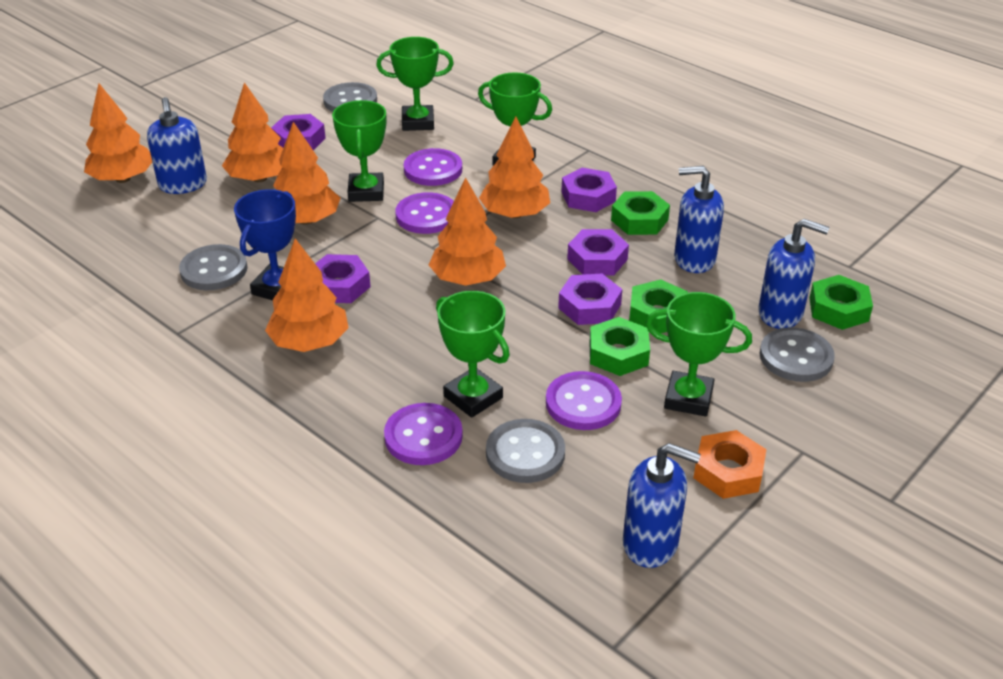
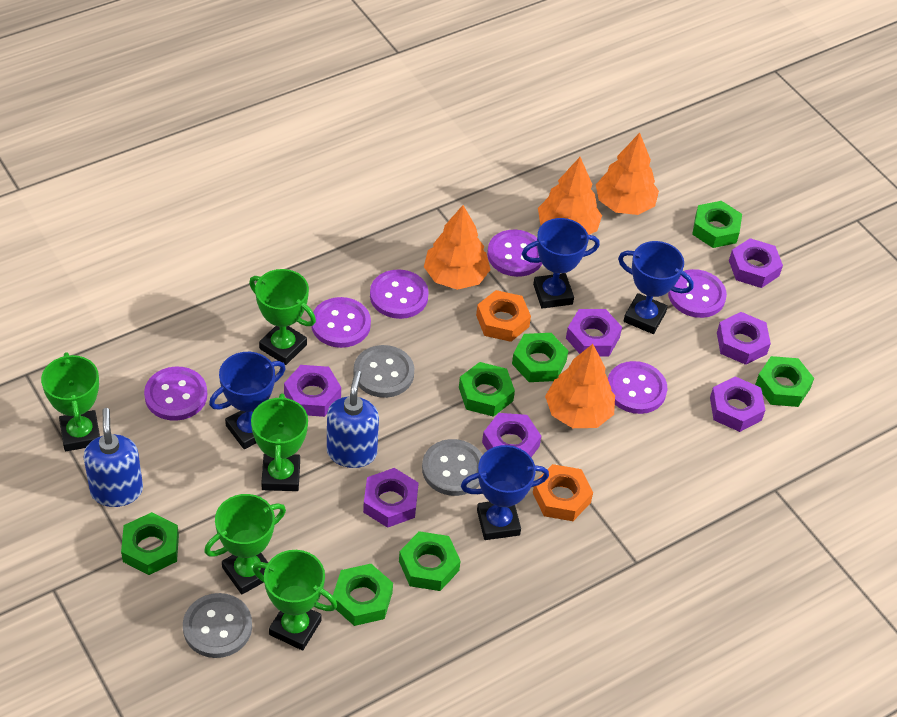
blue soap dispenser: [147,97,207,194] [623,443,701,568] [674,166,724,273] [758,219,829,329] = 4 -> [83,408,143,507] [327,371,379,468] = 2
blue trophy: [234,189,296,300] = 1 -> [209,352,286,449] [461,445,549,540] [522,218,600,309] [618,241,694,334] = 4
green nut: [589,317,650,376] [611,191,670,235] [629,279,688,333] [809,275,873,330] = 4 -> [121,512,179,575] [333,564,393,626] [399,531,461,591] [459,362,515,417] [512,333,568,382] [692,201,742,248] [755,356,814,407] = 7
grey button: [179,244,248,290] [323,82,377,112] [486,419,565,483] [760,327,835,382] = 4 -> [183,593,252,658] [353,345,414,398] [422,439,482,496] = 3
orange nut: [693,430,767,499] = 1 -> [476,290,531,342] [533,464,593,521] = 2
orange tree: [84,84,152,183] [222,82,283,182] [265,238,349,352] [273,122,340,225] [429,177,506,286] [479,116,550,218] = 6 -> [424,205,491,290] [538,157,602,235] [545,344,615,428] [596,133,659,215] = 4
purple button: [384,403,463,465] [395,192,454,234] [404,148,462,186] [546,371,622,430] = 4 -> [144,366,207,421] [311,297,371,348] [370,269,429,319] [487,230,542,277] [608,361,667,414] [668,269,727,318] = 6
purple nut: [271,114,326,150] [315,254,371,303] [558,274,622,325] [561,168,617,212] [567,229,629,275] = 5 -> [284,365,341,417] [363,468,419,528] [482,413,541,457] [566,309,622,357] [710,376,765,432] [717,312,771,365] [729,238,783,288] = 7

